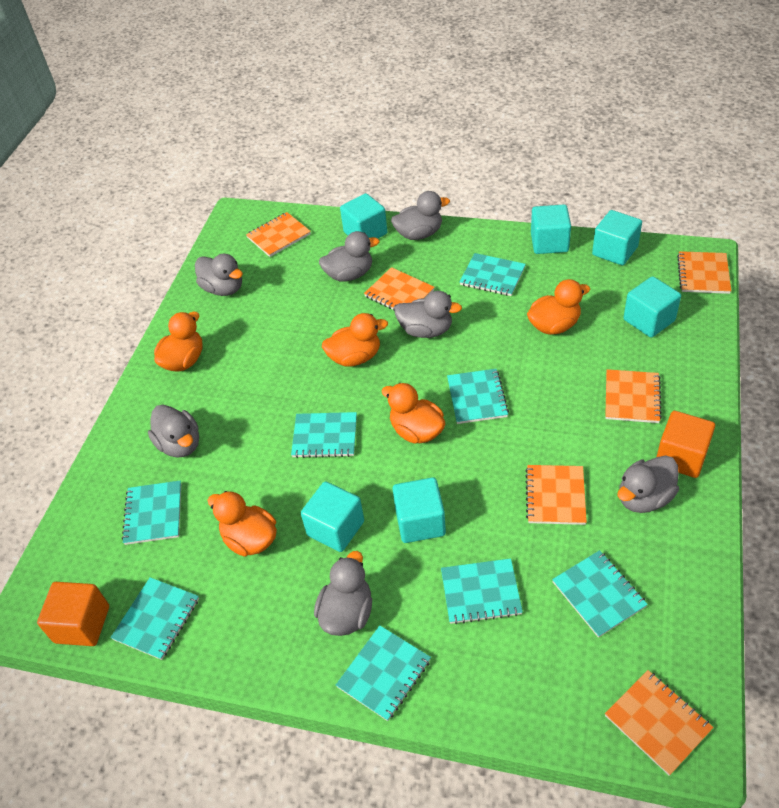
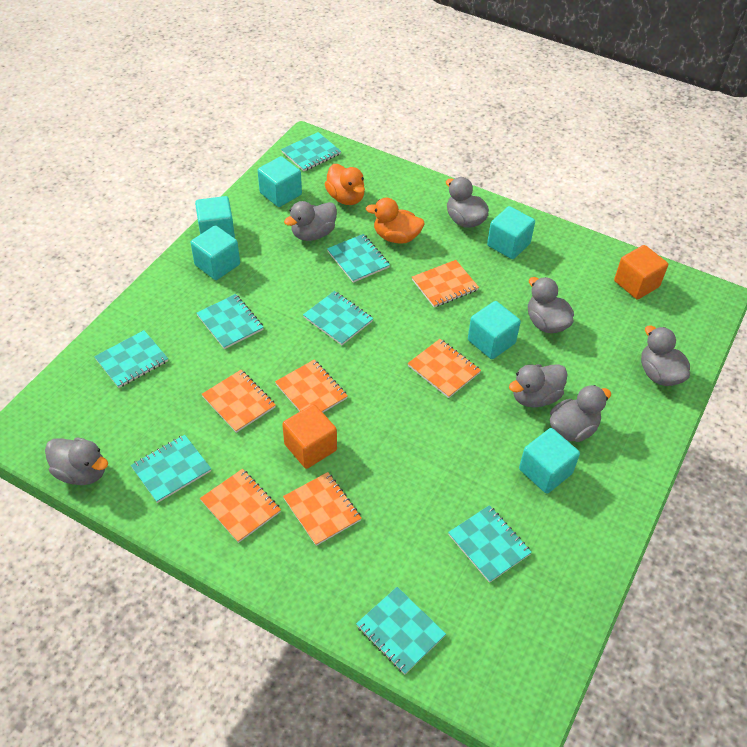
orange duck: [154,312,202,372] [208,491,277,557] [322,313,388,367] [382,383,445,444] [527,279,590,335] = 5 -> [325,164,365,205] [366,198,424,244] = 2

